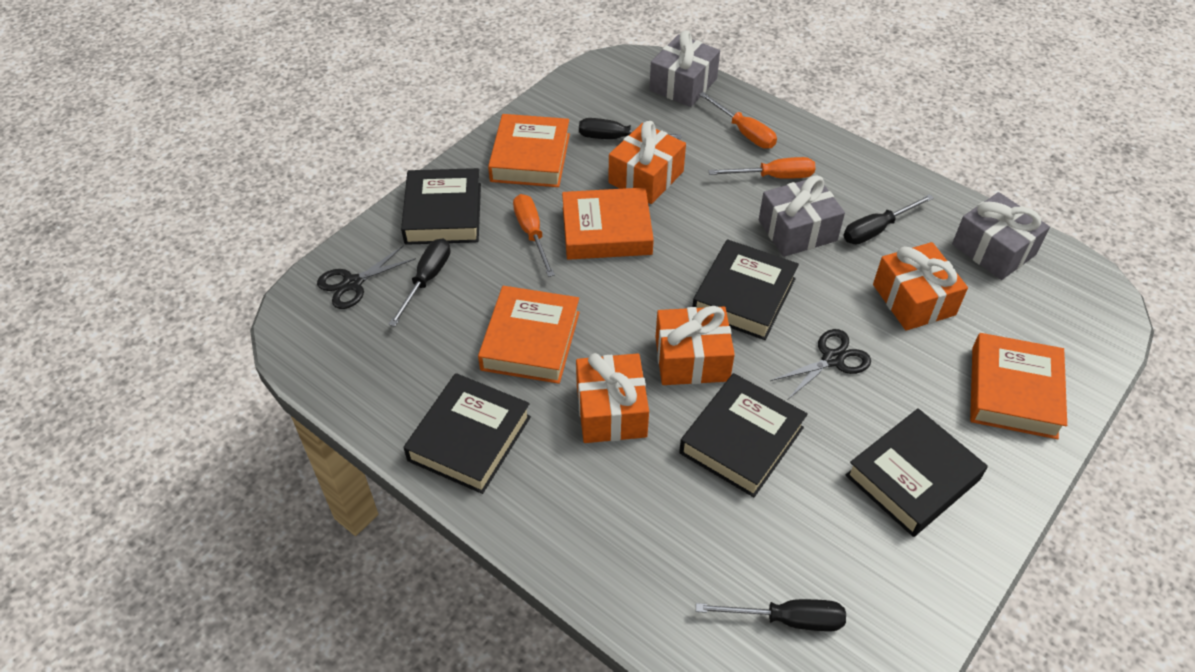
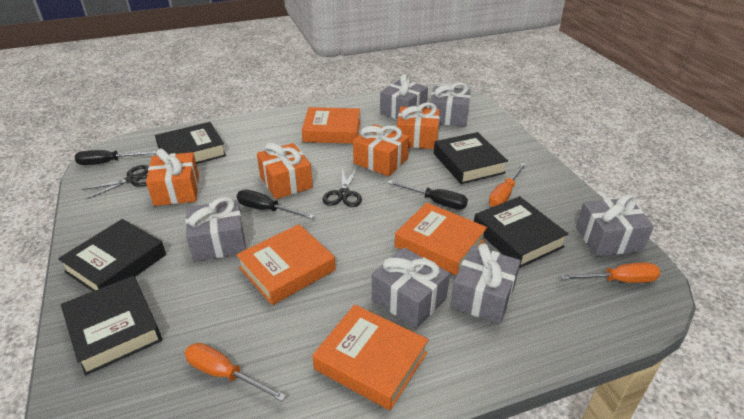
black screwdriver: [389,238,450,327] [579,118,681,139] [696,599,846,631] [844,194,934,244] = 4 -> [75,150,156,165] [237,190,314,219] [388,180,468,210] = 3
grey gift: [649,31,720,107] [759,175,845,257] [952,192,1050,280] = 3 -> [186,197,246,262] [372,247,450,328] [380,74,428,119] [430,82,471,127] [450,243,521,324] [576,194,654,256] = 6

